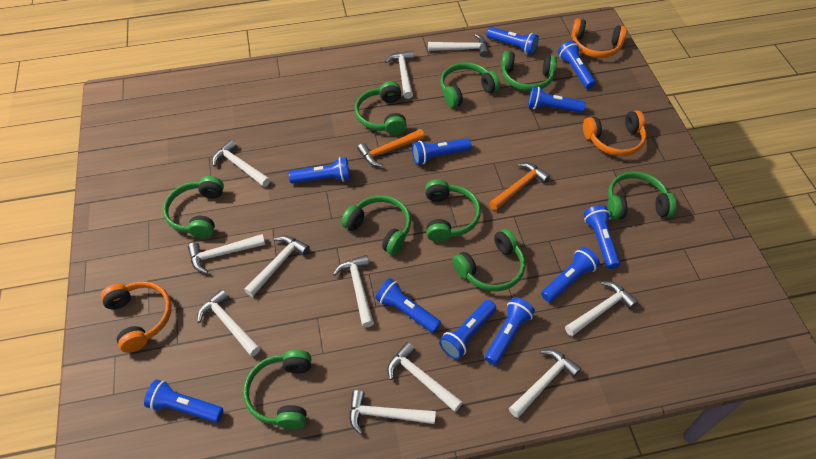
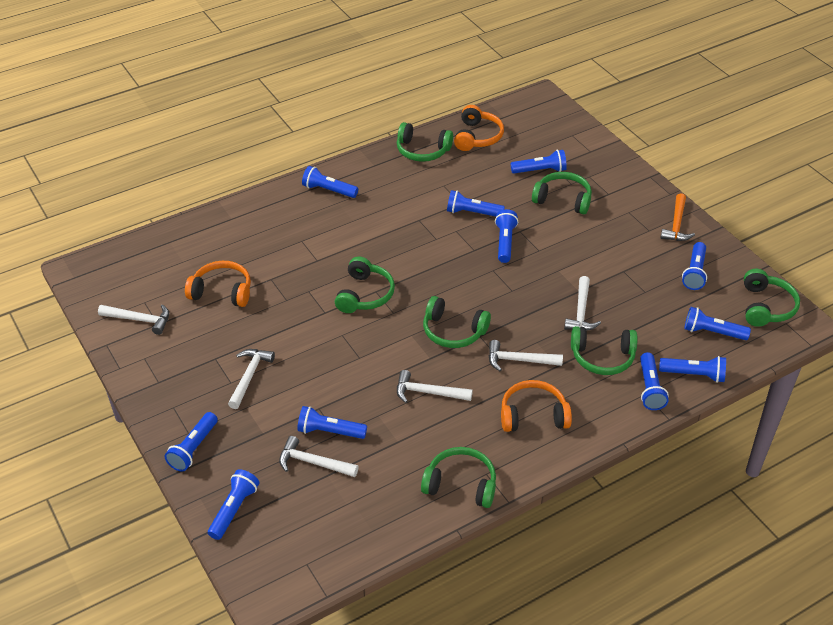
green headphones: [163,176,224,239] [244,350,312,429] [341,195,411,255] [355,81,407,135] [425,179,481,242] [440,62,500,108] [452,229,525,292] [501,51,557,91] [608,171,676,220] = 9 -> [335,257,395,313] [397,122,453,162] [421,447,496,508] [423,296,491,348] [532,172,592,215] [571,326,638,375] [744,269,800,327] = 7
orange hammer: [357,129,425,167] [489,162,550,210] = 2 -> [660,193,695,241] = 1
white hammer: [188,234,266,273] [197,289,260,356] [212,140,270,187] [244,235,310,297] [333,255,374,328] [349,390,436,435] [385,50,414,99] [387,342,463,412] [428,34,489,57] [509,349,581,418] [565,281,638,336] = 11 -> [98,304,169,335] [228,349,275,409] [279,436,359,477] [397,370,473,403] [489,340,563,371] [564,276,601,331] = 6

